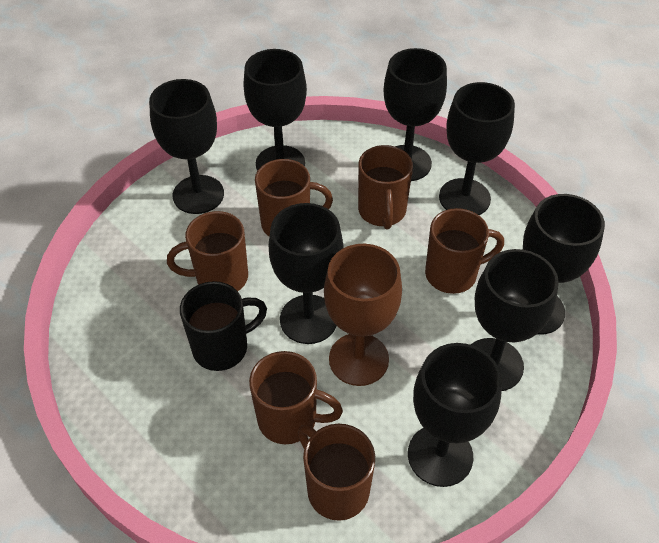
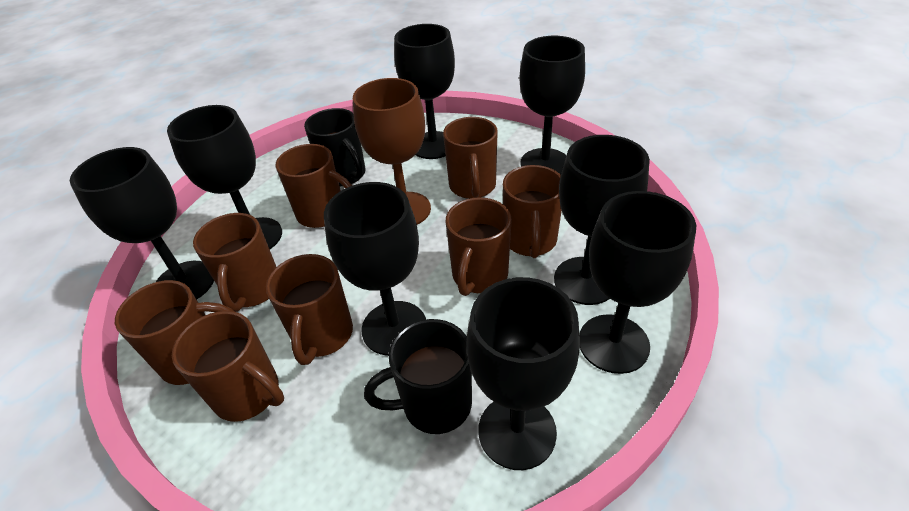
black mug: [180,281,267,371] = 1 -> [304,108,365,186] [364,319,472,434] = 2
brown mug: [167,211,248,291] [249,351,343,444] [255,159,333,236] [298,424,375,521] [358,145,413,230] [425,208,504,294] = 6 -> [115,280,234,385] [172,311,284,422] [193,213,276,312] [266,254,353,365] [276,144,352,228] [443,117,498,199] [446,197,511,296] [503,165,562,258] = 8

